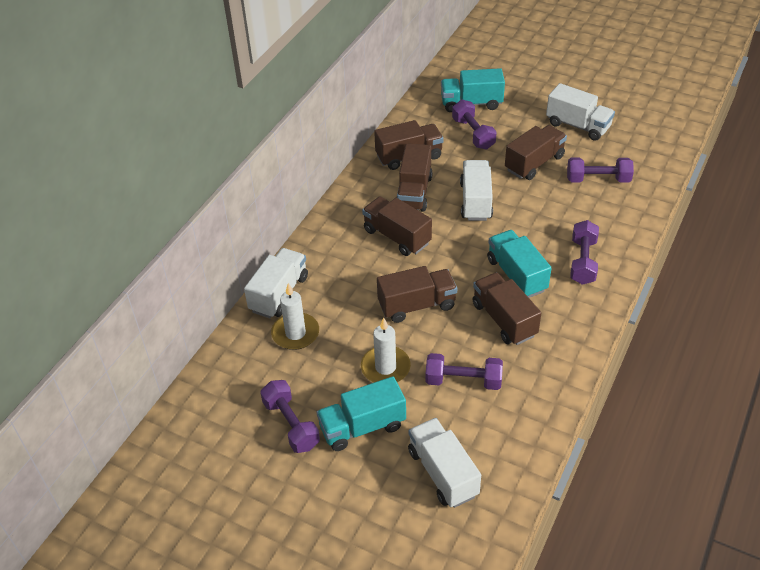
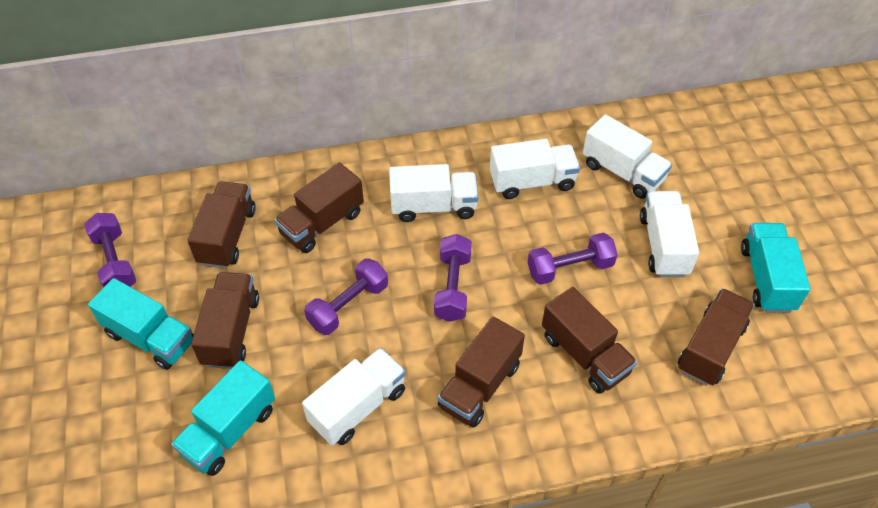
purple dumbbell: [260,380,320,453] [425,353,503,390] [452,100,497,149] [567,158,634,183] [570,220,599,285] = 5 -> [84,213,136,288] [304,259,388,335] [434,234,472,322] [528,233,618,285] = 4
white candle: [271,283,319,350] [361,318,411,382] = 2 -> none = 0
white truck: [244,248,308,318] [408,418,481,508] [460,160,493,221] [546,83,615,141] = 4 -> [302,348,406,446] [389,164,479,222] [490,139,580,199] [583,114,672,199] [640,191,699,277] = 5

